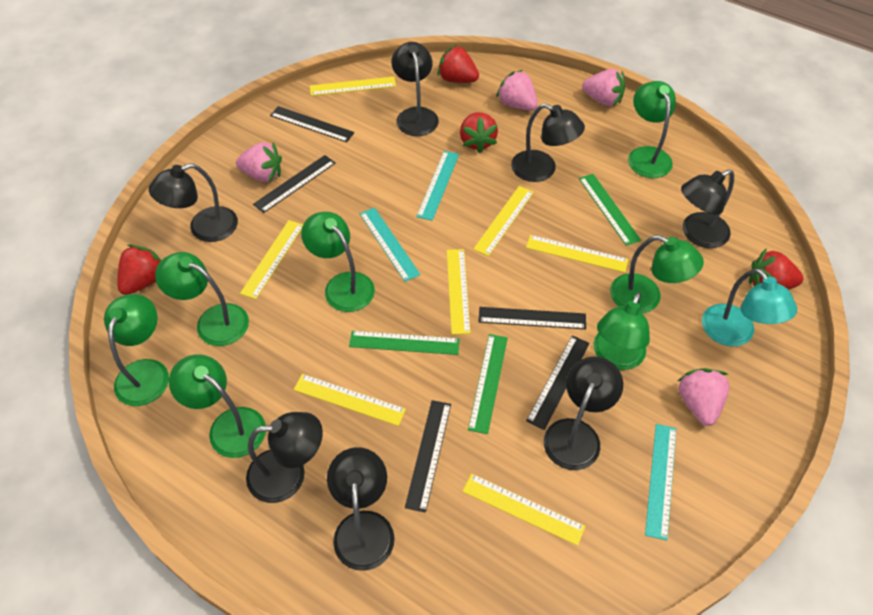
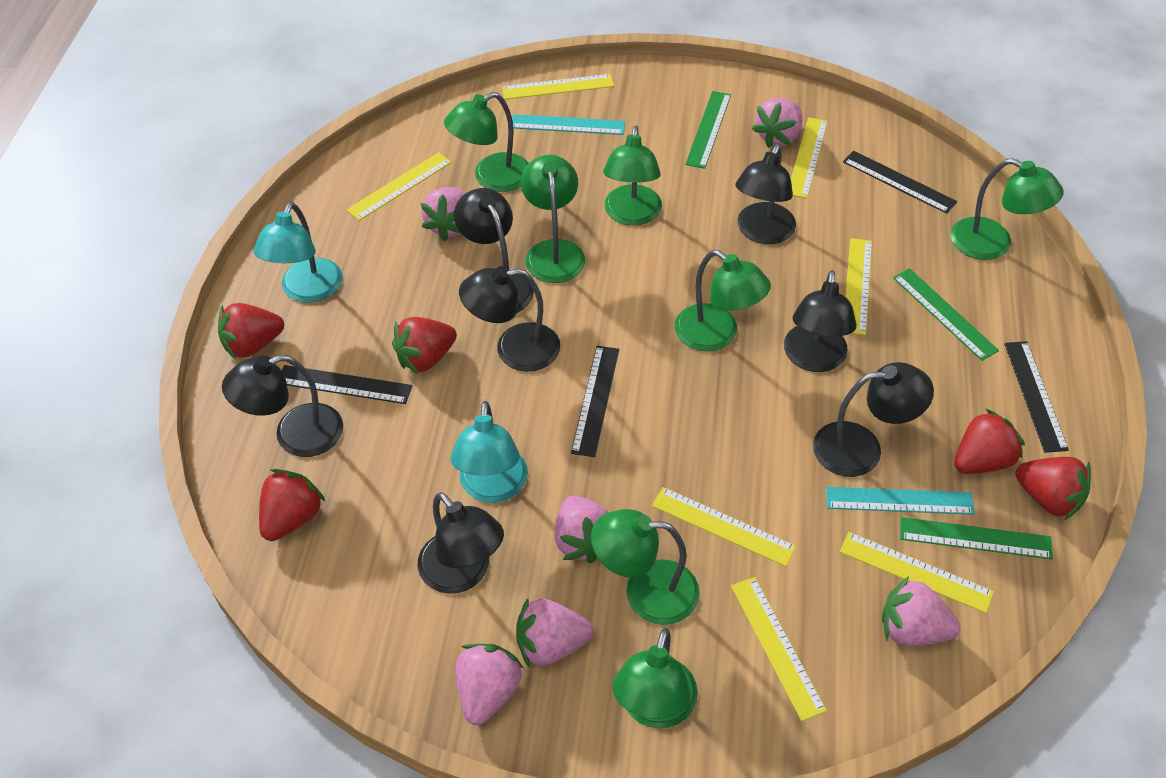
black ruler: [253,155,336,213] [270,106,354,142] [405,400,451,513] [479,307,586,329] [526,335,590,430] = 5 -> [282,365,412,404] [571,346,619,457] [843,151,957,214] [1004,341,1069,453] = 4
pink strawberry: [236,142,282,182] [496,70,538,111] [582,69,625,106] [678,368,729,426] = 4 -> [421,187,464,241] [456,644,524,725] [516,597,593,667] [554,495,609,563] [752,98,802,148] [882,576,961,646] = 6
red strawberry: [117,245,161,295] [438,45,479,83] [460,112,498,153] [749,249,803,290] = 4 -> [218,303,284,360] [259,469,326,541] [392,317,457,374] [955,409,1025,474] [1015,457,1091,521] = 5
turquoise lamp: [702,268,797,347] = 1 -> [254,202,343,303] [451,401,528,503] = 2
turquoise ruler: [360,207,421,282] [416,151,459,221] [645,424,676,541] = 3 -> [512,114,625,135] [826,487,975,515] = 2

